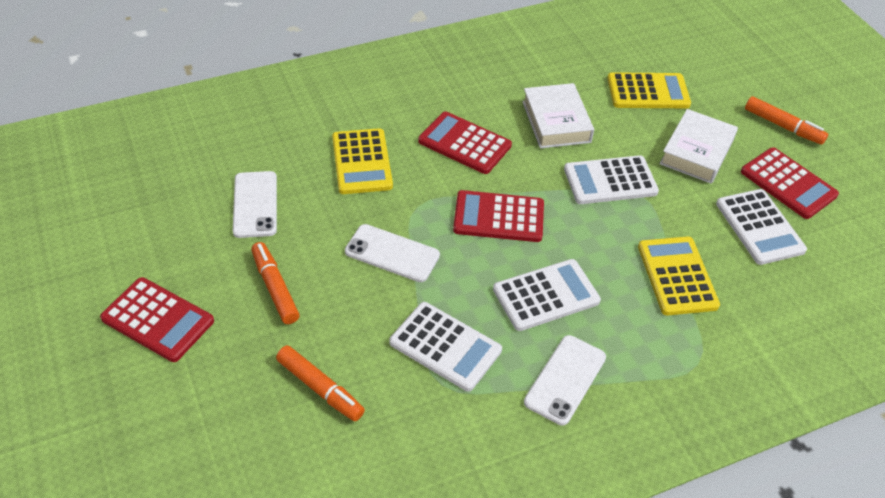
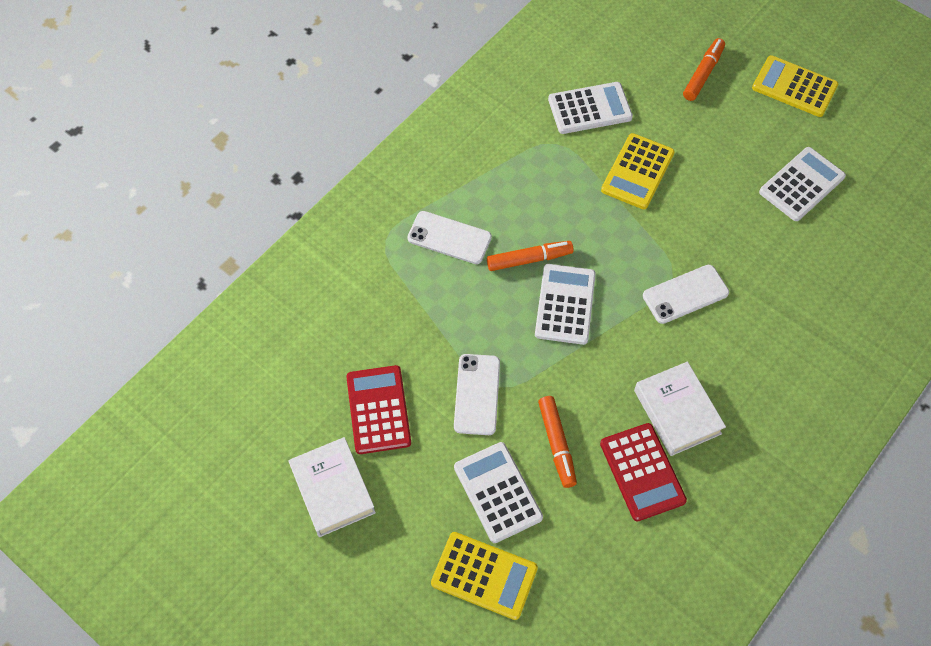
red calculator: [100,277,214,362] [418,111,512,174] [453,190,544,242] [741,147,839,219] = 4 -> [346,365,411,454] [600,423,687,521] = 2

